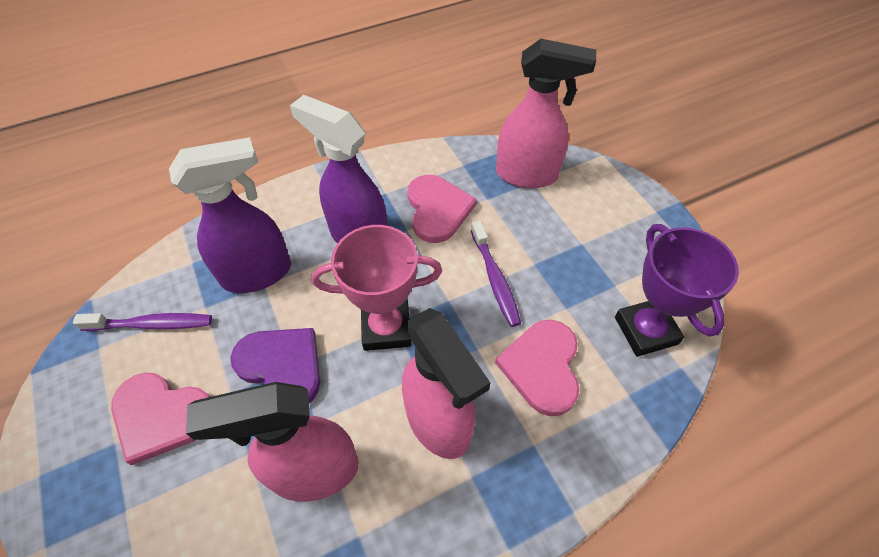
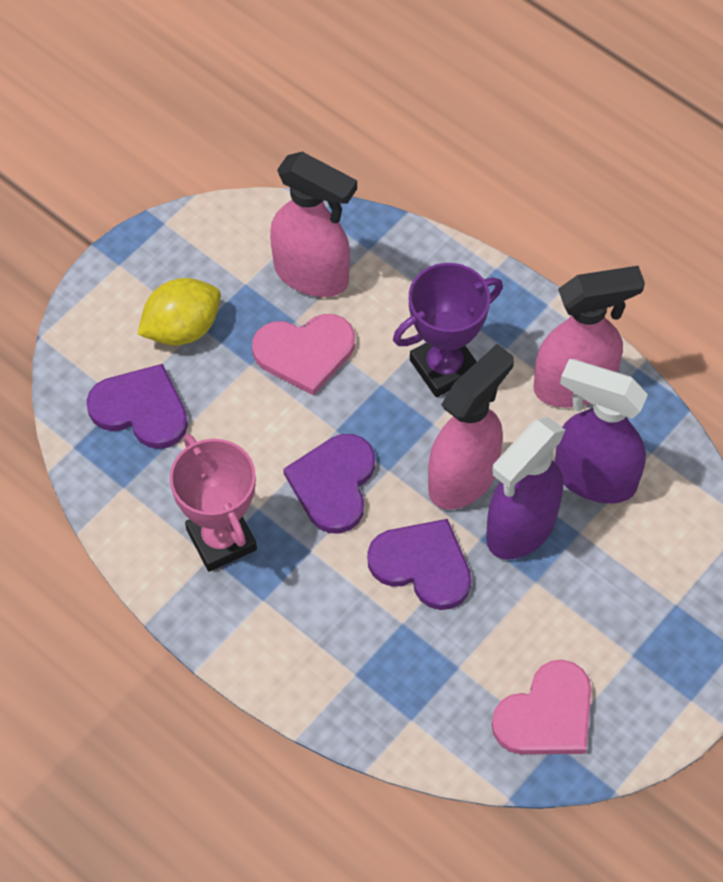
pink heart: [111,372,210,465] [407,175,477,243] [495,320,580,416] = 3 -> [252,314,355,395] [491,660,591,755] = 2
purple heart: [230,328,320,403] = 1 -> [86,364,188,449] [283,434,375,534] [367,519,471,610] = 3
purple toothbrush: [73,313,212,331] [471,220,521,327] = 2 -> none = 0
yellow lemon: none = 0 -> [138,278,221,345] = 1

